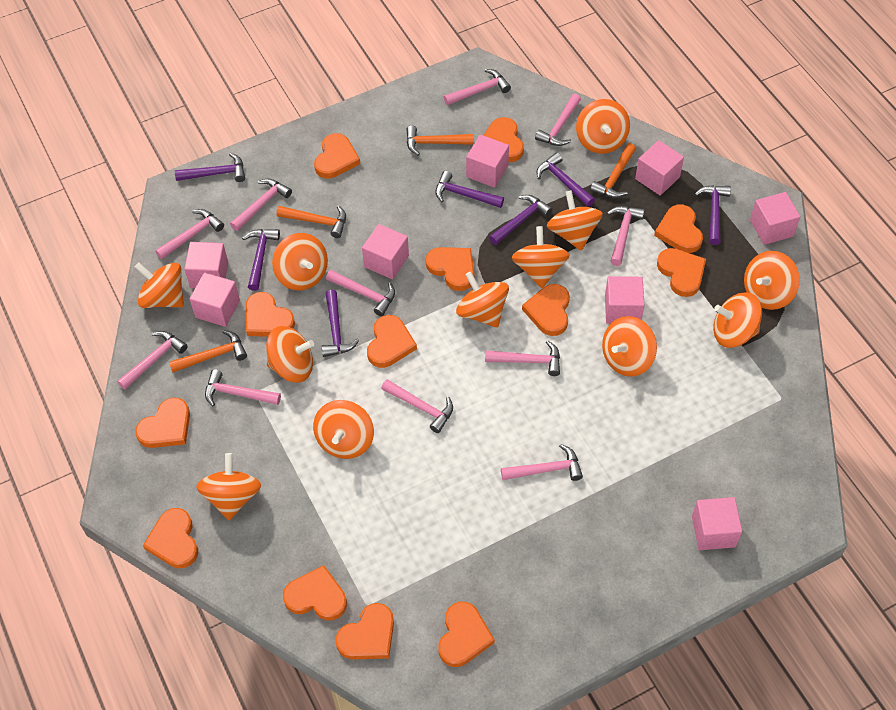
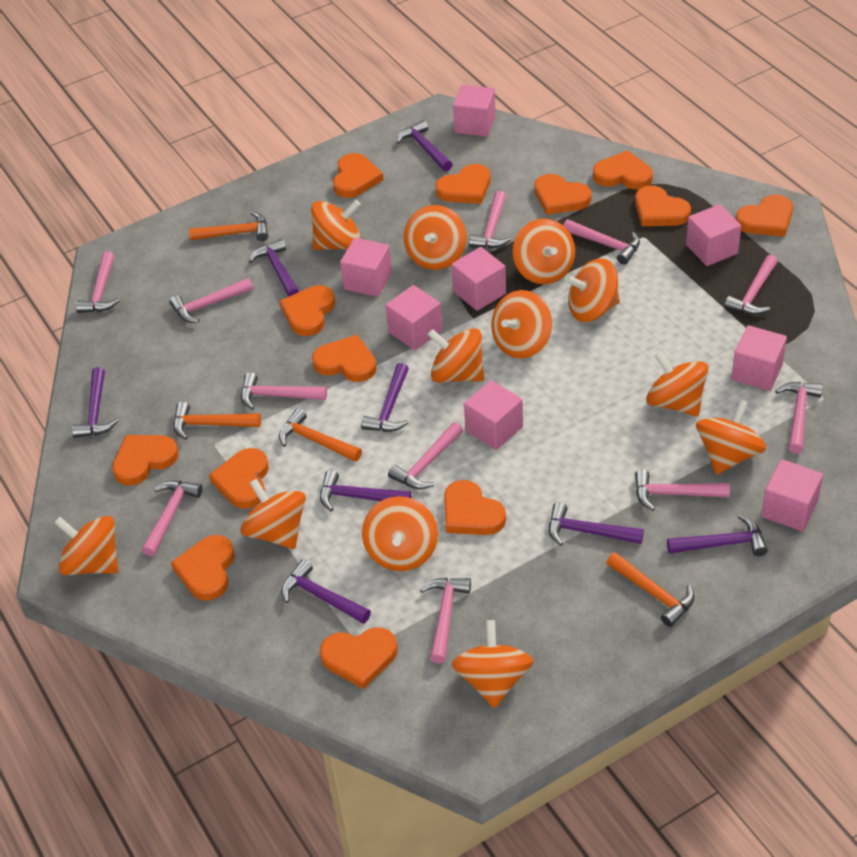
purple hammer: [175,153,245,182] [242,229,280,291] [321,290,359,357] [435,171,504,208] [489,195,553,245] [537,152,595,207] [695,185,731,245] = 7 -> [72,367,118,438] [249,239,300,297] [282,559,371,624] [320,470,412,511] [361,363,409,432] [397,120,453,171] [549,502,644,546] [667,514,768,556] = 8

